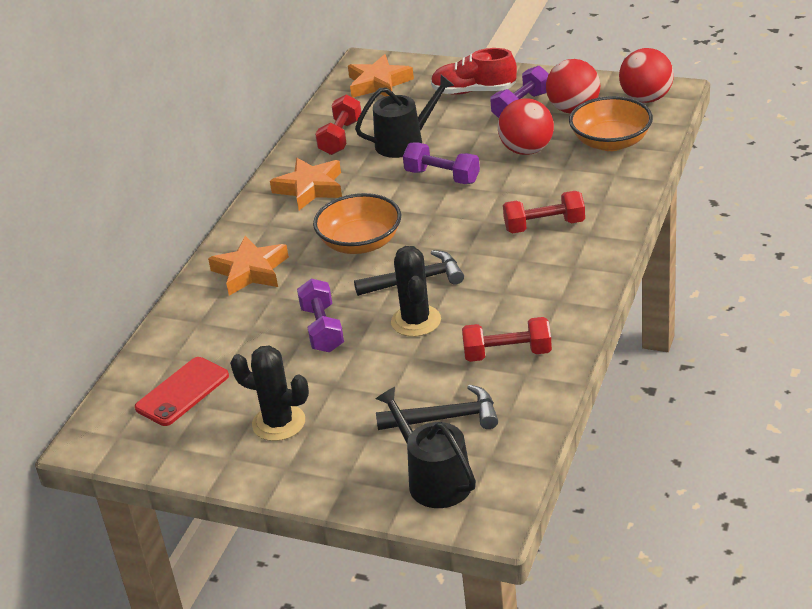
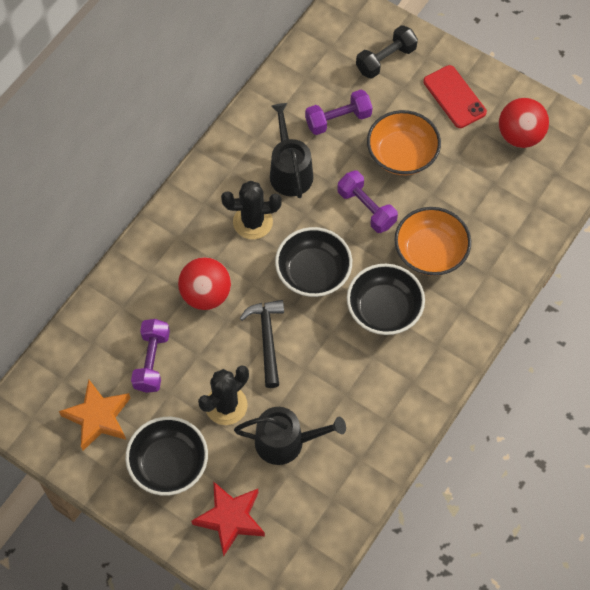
black bowl: none = 0 -> [125,417,208,496] [275,227,352,297] [347,264,425,335] = 3
black dumbbell: none = 0 -> [356,25,418,78] = 1
black hammer: [354,250,464,296] [376,384,498,430] = 2 -> [240,300,284,388] = 1
orange star: [208,236,289,296] [270,158,342,210] [348,54,414,98] = 3 -> [59,380,130,451] = 1
red ball: [498,98,554,155] [546,59,600,114] [619,48,674,103] = 3 -> [178,257,231,310] [499,98,549,148] = 2
red dumbbell: [315,94,361,155] [462,317,552,362] [503,191,585,233] = 3 -> none = 0
red shoe: [431,48,517,95] = 1 -> none = 0
red star: none = 0 -> [191,481,265,556] = 1

